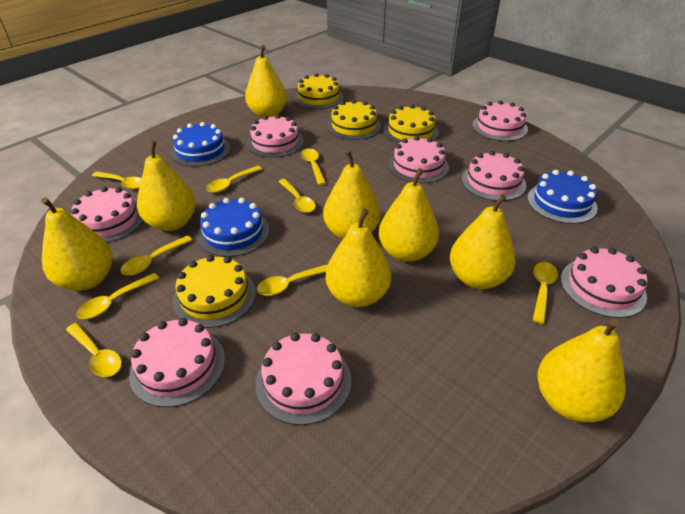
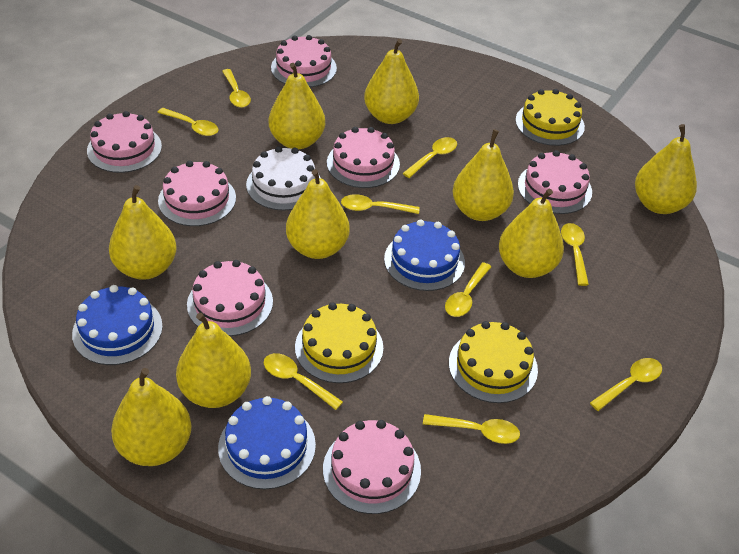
pink cake: [71,187,143,243] [129,318,225,407] [247,114,304,158] [256,333,351,425] [388,136,449,183] [462,151,526,201] [472,100,528,141] [561,247,647,318] = 8 -> [87,111,162,173] [158,161,236,226] [187,260,273,336] [271,35,337,87] [323,420,421,514] [327,127,400,188] [518,150,592,214] = 7
white cake: none = 0 -> [246,146,321,211] = 1
yellow cake: [173,255,256,328] [294,73,343,109] [327,100,381,140] [384,104,439,143] = 4 -> [295,302,383,383] [449,321,538,403] [515,89,585,146] = 3
yellow pear: [41,197,112,291] [137,141,196,231] [245,45,287,117] [323,150,380,239] [326,209,391,307] [379,168,439,262] [450,194,516,289] [538,319,626,422] = 8 -> [109,185,177,280] [111,368,191,466] [176,313,251,408] [269,63,325,149] [286,169,350,259] [364,39,419,124] [452,129,514,221] [499,189,564,278] [635,124,697,214] = 9

